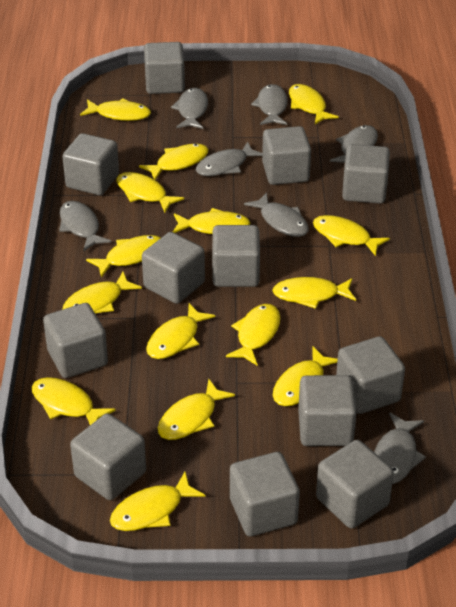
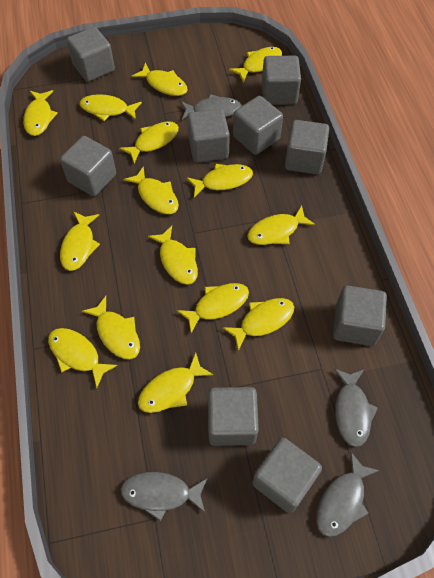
grey cube: [43,303,108,378] [62,133,119,195] [70,413,146,500] [142,232,205,304] [144,42,185,94] [212,225,260,287] [230,452,300,536] [262,126,311,185] [298,375,357,446] [316,440,394,528] [336,336,405,414] [342,144,390,204] = 12 -> [60,136,116,196] [66,27,115,82] [187,109,230,163] [208,387,259,446] [233,96,283,155] [252,438,322,513] [262,56,301,105] [285,120,329,174] [333,285,387,346] = 9
grey fish: [59,201,112,251] [171,88,208,129] [196,141,262,176] [244,192,309,237] [251,84,288,125] [330,125,378,163] [374,412,426,484] = 7 -> [121,472,208,521] [181,94,242,120] [316,452,380,537] [334,369,378,447] = 4

